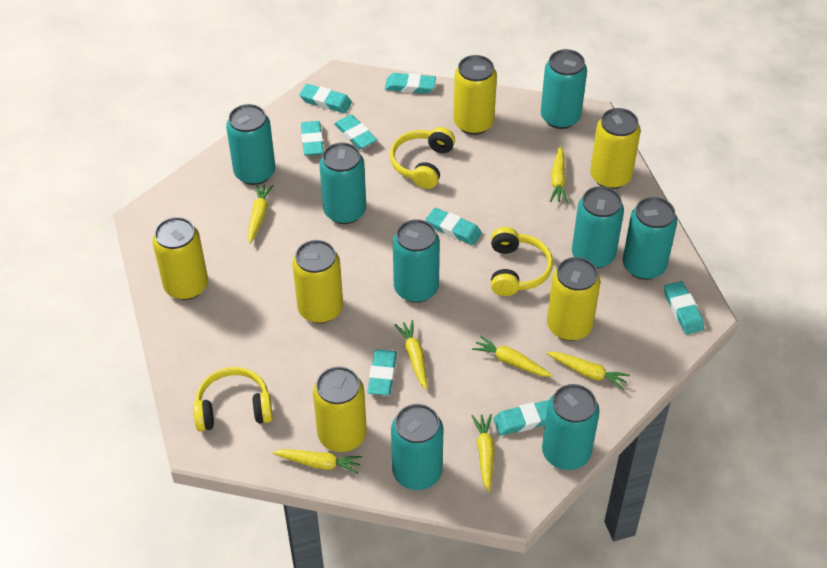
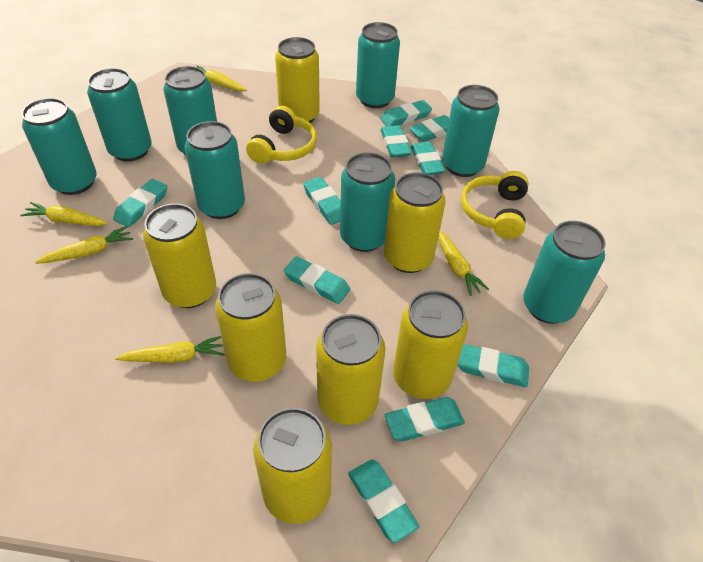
turquoise eraser: [299,84,352,113] [301,121,324,156] [334,115,377,149] [367,350,397,396] [385,73,436,94] [426,208,482,245] [493,400,549,436] [664,281,704,335] = 8 -> [113,179,167,227] [284,256,350,304] [303,177,341,225] [348,460,420,543] [380,100,432,126] [380,125,411,158] [385,397,465,441] [409,115,449,142] [410,142,446,175] [457,344,529,387] = 10
yellow can: [153,217,208,300] [292,240,343,324] [313,366,367,452] [453,55,497,135] [547,257,600,341] [590,108,641,189] = 6 -> [143,203,216,308] [215,273,286,382] [253,408,332,524] [275,37,320,126] [316,314,386,425] [384,172,446,273] [393,290,468,399] = 7
yellow carrot: [248,184,273,244] [272,449,362,474] [395,320,427,390] [471,414,495,493] [472,335,553,377] [546,352,630,390] [550,146,568,203] = 7 -> [20,202,108,226] [35,226,133,264] [115,336,225,363] [197,65,247,91] [438,231,489,296] = 5
yellow headphones: [193,367,273,431] [390,127,455,189] [491,227,553,296] = 3 -> [246,106,317,164] [461,171,528,239] = 2

